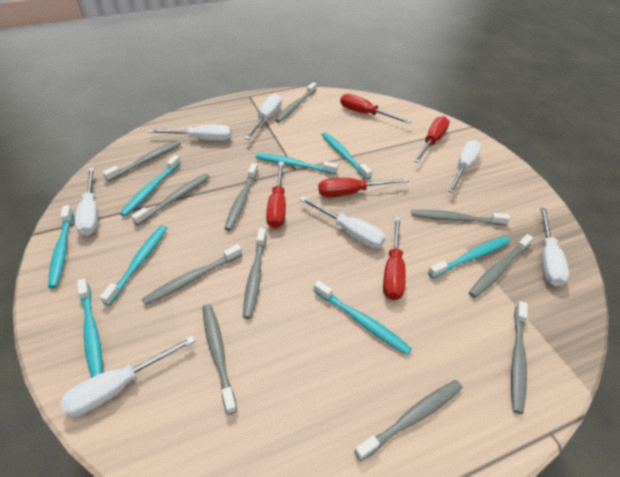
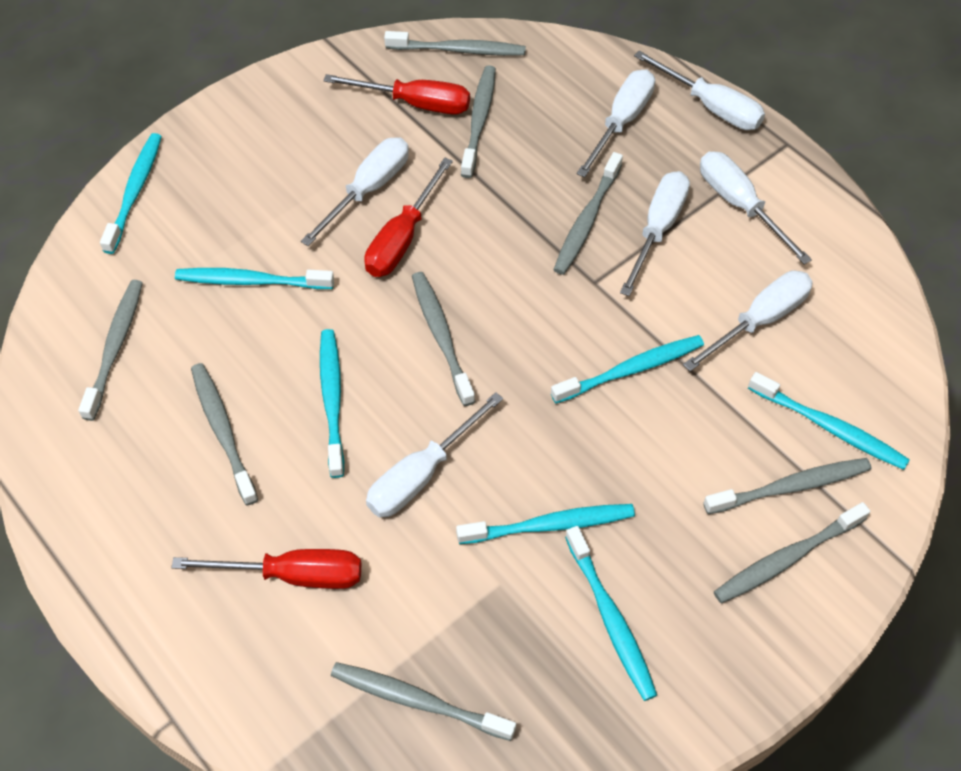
grey toothbrush: [103,140,181,182] [131,174,210,225] [142,244,242,305] [202,304,237,415] [224,163,258,231] [243,228,266,319] [275,82,317,123] [354,380,463,461] [411,210,510,225] [469,234,533,298] [511,301,528,414] = 11 -> [78,280,143,421] [191,363,258,505] [331,662,516,741] [384,31,526,56] [412,272,476,406] [461,65,496,178] [553,152,623,275] [703,458,871,514] [714,502,870,603] = 9
red screwdriver: [266,162,286,228] [318,178,409,197] [340,94,411,123] [383,217,406,300] [414,116,450,163] = 5 -> [171,549,361,589] [323,74,470,115] [364,158,453,277] = 3
turquoise toothbrush: [48,205,73,288] [77,278,103,378] [100,225,167,306] [120,155,181,217] [256,153,338,174] [314,280,412,355] [322,132,372,180] [428,236,510,278] = 8 -> [100,133,162,254] [175,268,334,289] [320,329,344,478] [456,504,635,544] [551,335,704,403] [565,526,657,701] [748,372,910,470] = 7

